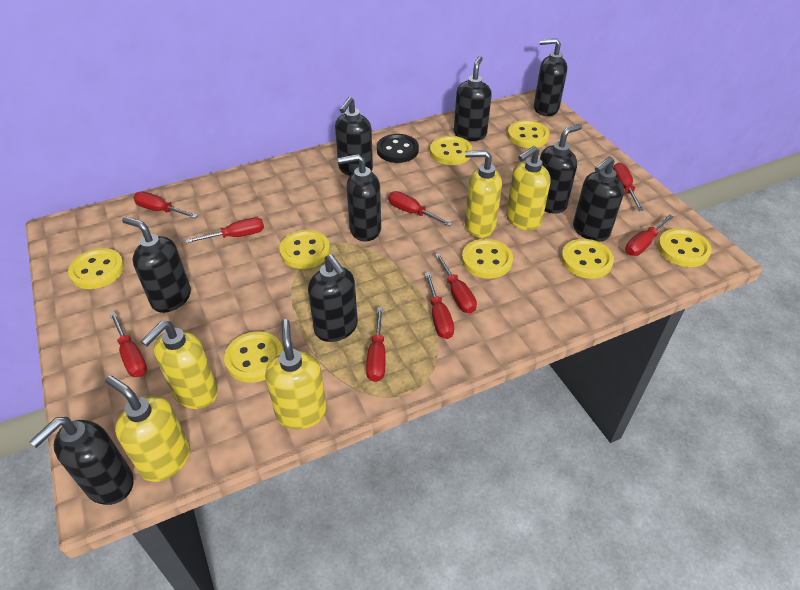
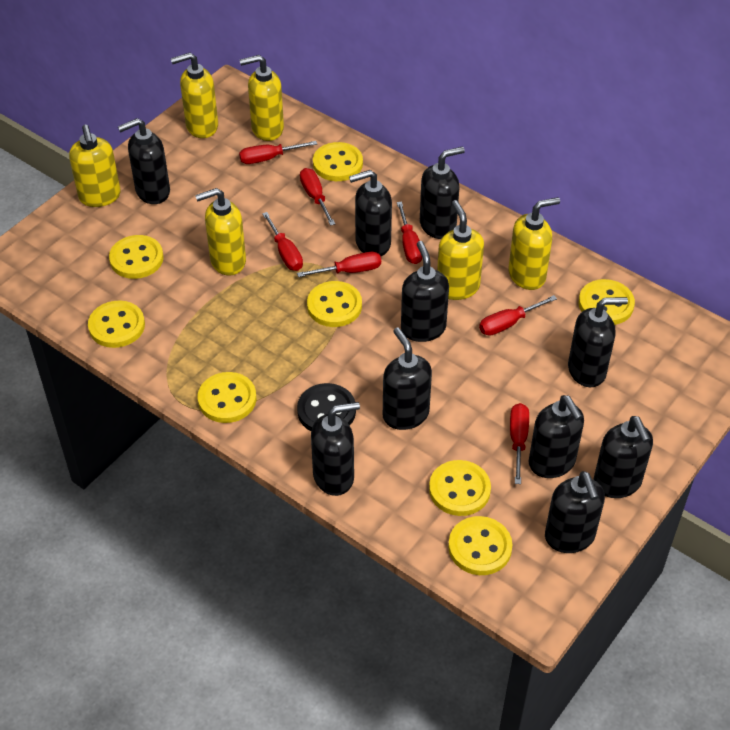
black soap dispenser: [29,417,134,505] [122,216,191,313] [308,254,358,342] [335,97,373,176] [338,154,381,241] [454,56,492,141] [534,38,567,116] [540,124,582,214] [573,156,624,242] = 9 -> [118,118,170,204] [311,402,360,496] [349,170,392,257] [383,327,432,430] [401,241,449,342] [420,147,465,239] [528,395,584,478] [545,471,605,553] [568,297,628,387] [593,416,653,498] = 10
red screwdriver: [110,312,147,377] [133,192,198,218] [185,217,264,243] [366,307,386,382] [388,191,453,226] [425,272,454,339] [435,253,477,314] [613,163,644,211] [625,214,674,256] = 9 -> [239,141,317,164] [262,212,303,271] [297,252,381,277] [300,168,335,226] [397,202,422,264] [479,295,557,336] [510,403,529,484] = 7
yellow soap dispenser: [105,376,190,482] [141,321,218,409] [265,319,327,429] [465,150,502,238] [506,146,550,230] = 5 -> [69,125,121,207] [171,53,218,138] [195,188,246,276] [240,55,284,141] [437,200,484,300] [508,197,560,290] = 6

